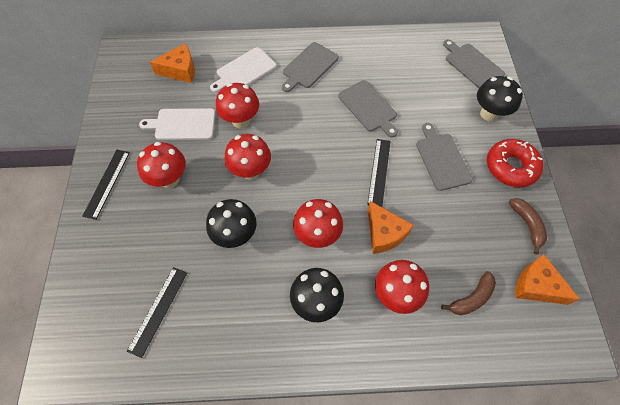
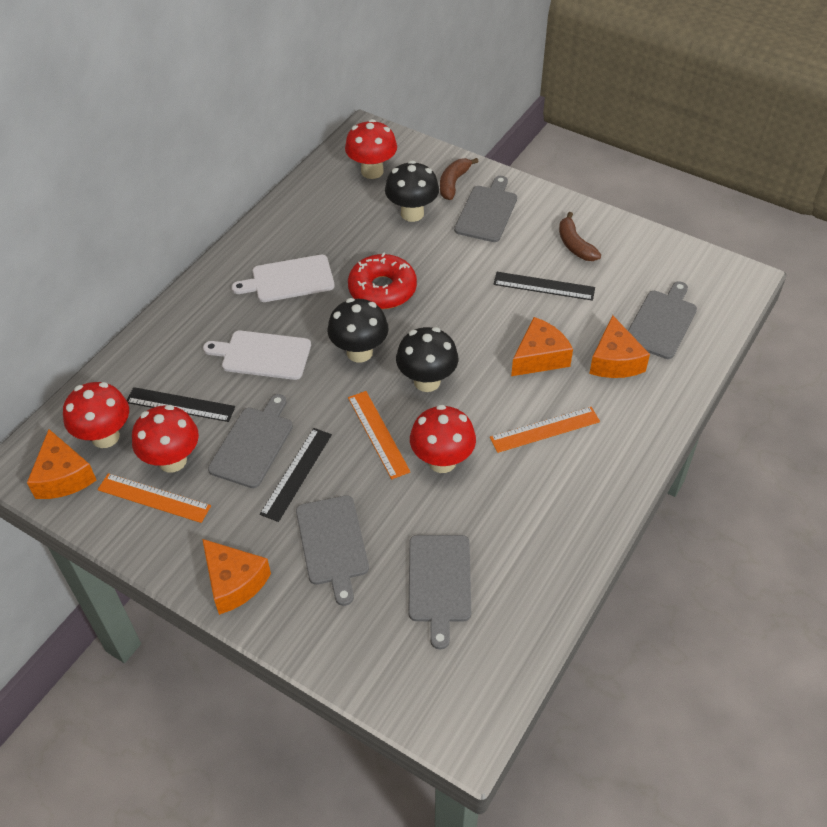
grey cutting board: [282,42,339,92] [338,80,398,137] [416,123,473,191] [443,39,505,88] = 4 -> [208,394,293,488] [296,495,369,606] [408,535,471,649] [454,176,517,242] [628,281,697,359] = 5
orange cheese: [150,43,195,83] [368,201,414,254] [515,254,580,305] = 3 -> [27,429,97,499] [202,539,271,615] [511,317,573,376] [589,315,650,378] = 4
orange ruler: none = 0 -> [98,473,211,523] [348,391,411,479] [490,407,600,453] = 3
red mushroom: [137,142,186,188] [216,83,259,128] [224,134,271,180] [293,199,343,248] [375,260,429,314] = 5 -> [63,382,129,448] [132,405,199,472] [345,119,397,179] [410,405,476,473] = 4

